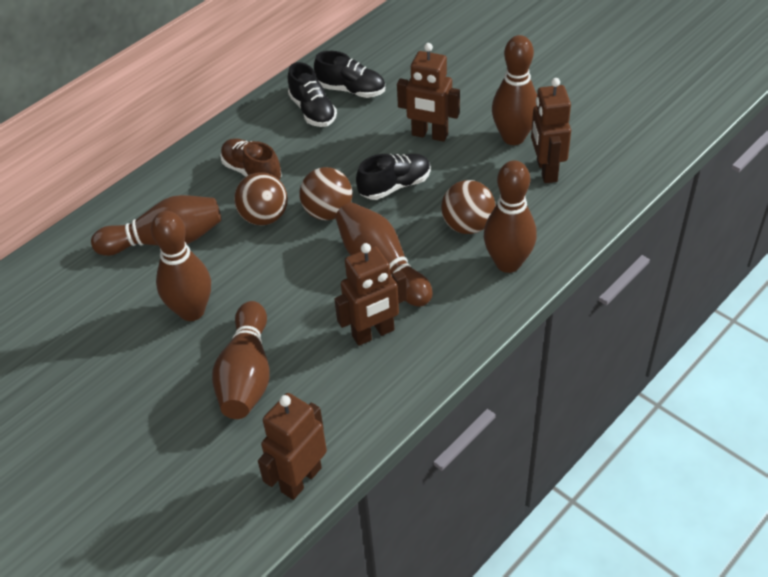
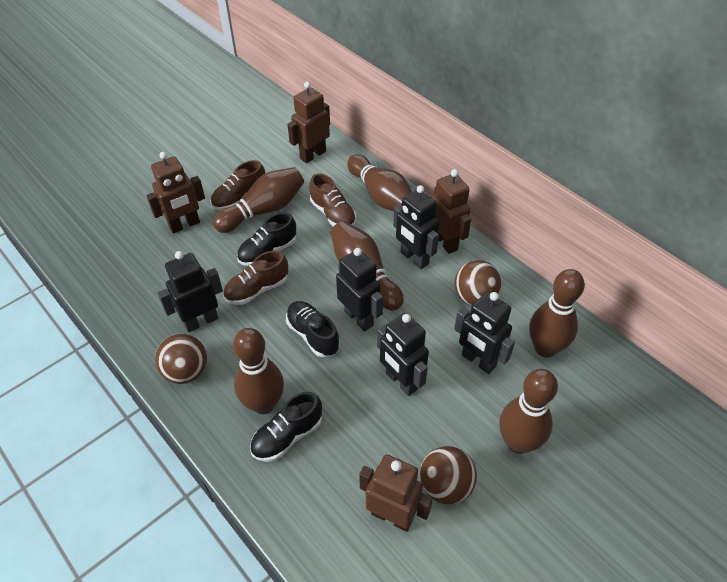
black robot: none = 0 -> [158,251,223,332] [336,248,383,332] [377,313,429,396] [393,185,439,269] [454,292,515,374] = 5
brown shoe: [220,138,282,180] = 1 -> [210,160,265,210] [223,251,288,305] [309,173,356,227] = 3

